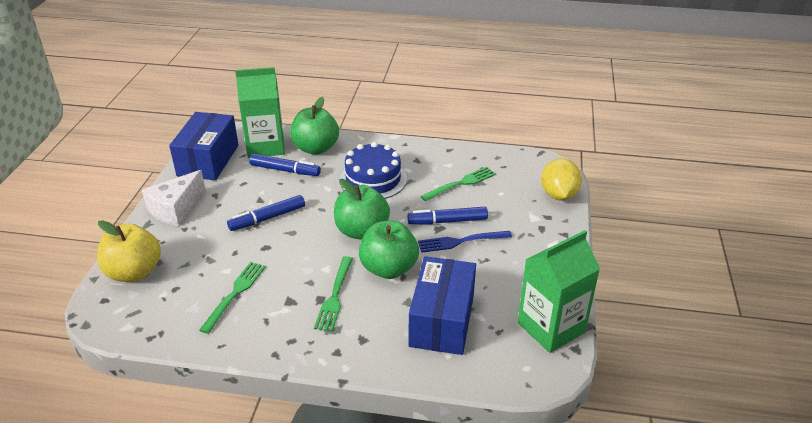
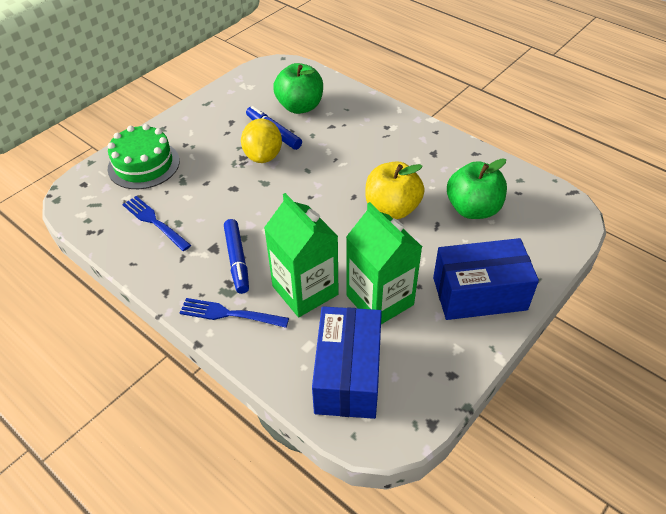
blue cake: [340,142,407,199] = 1 -> none = 0
blue fork: [418,231,512,253] = 1 -> [122,196,191,251] [180,298,289,328] = 2
blue marker: [227,195,305,231] [249,154,321,176] [407,207,488,224] = 3 -> [224,219,249,294] [246,106,302,150] = 2
green apple: [290,97,339,155] [334,179,390,240] [359,221,419,279] = 3 -> [273,63,323,114] [447,158,507,219] = 2
green cake: none = 0 -> [107,124,180,189] = 1
green fork: [199,262,266,334] [314,256,353,331] [421,167,496,201] = 3 -> none = 0
white cheese: [142,170,205,226] = 1 -> none = 0

